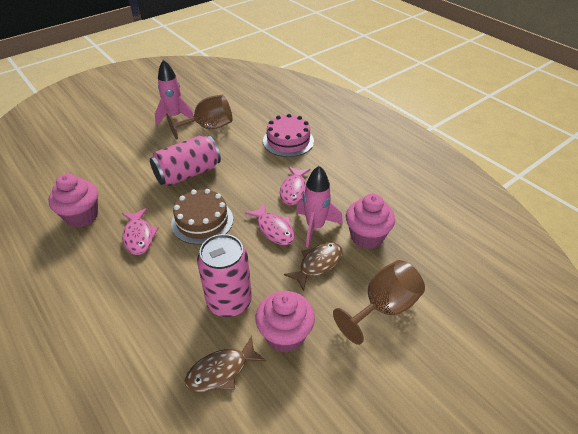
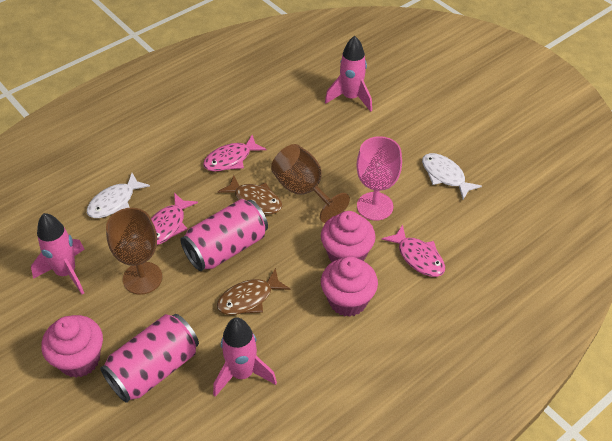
brown cake: [171,189,233,245] = 1 -> none = 0
pink cake: [263,114,314,157] = 1 -> none = 0
pink goblet: none = 0 -> [357,136,402,221] = 1
pink rocket: [155,60,194,126] [296,166,343,247] = 2 -> [31,213,84,294] [213,317,277,397] [325,36,372,112] = 3
white fish: none = 0 -> [87,173,150,218] [422,153,482,199] = 2

